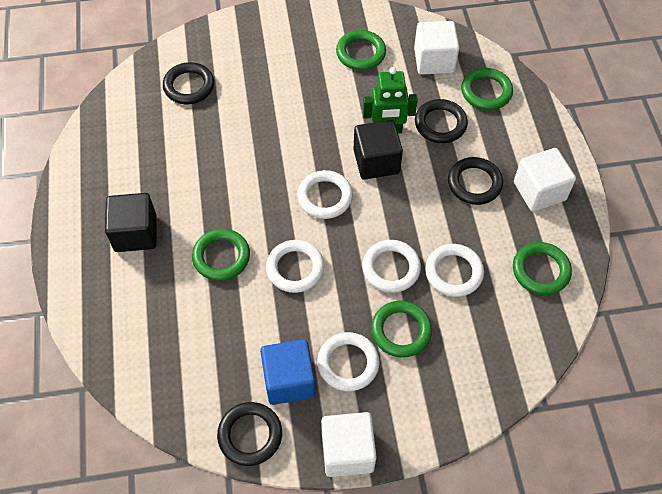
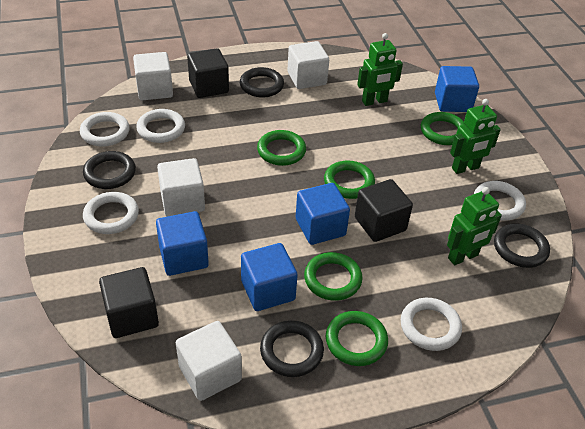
black cube: [105,193,156,252] [354,120,403,180] = 2 -> [99,267,159,338] [187,48,229,98] [355,179,413,242] = 3
blue cube: [260,339,315,405] = 1 -> [156,211,209,276] [241,243,298,311] [296,183,350,245] [435,66,479,112] = 4
green robot: [363,67,418,134] = 1 -> [357,33,403,106] [447,187,502,265] [450,99,501,174] = 3
white cube: [321,412,377,477] [414,21,459,75] [514,148,576,212] = 3 -> [133,52,173,100] [157,158,205,217] [176,321,242,401] [288,41,329,89] = 4

